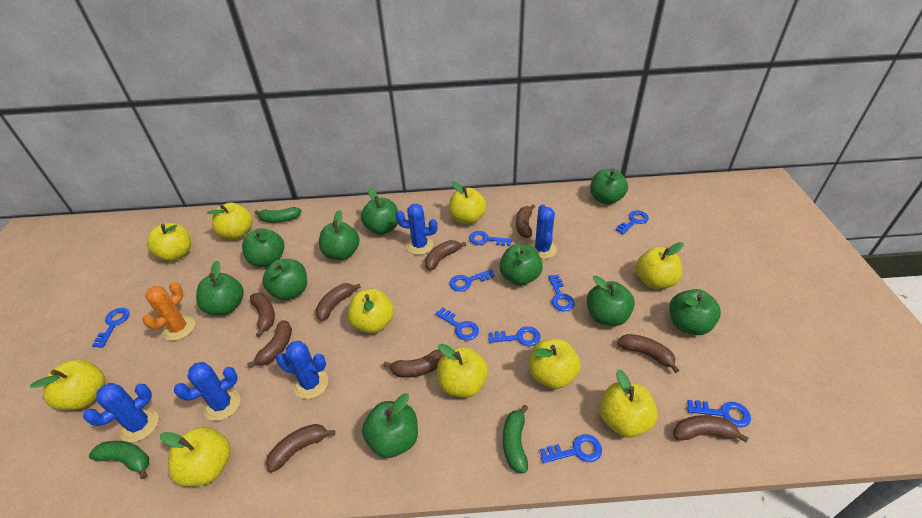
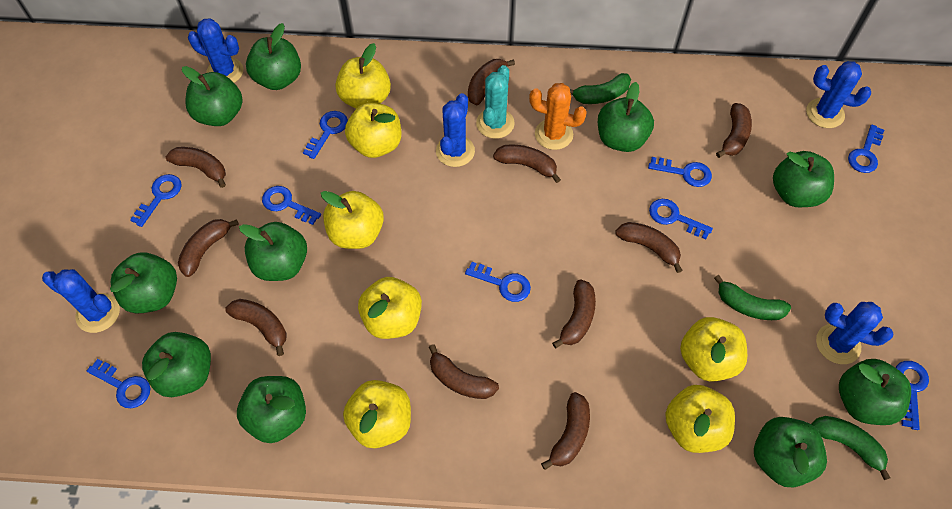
brown banana: [247,320,292,368] [250,293,275,337] [266,424,335,472] [315,283,361,321] [383,350,443,378] [425,240,466,270] [516,204,535,238] [617,334,680,373] [673,415,748,442] = 9 -> [166,147,226,188] [178,219,239,277] [225,299,287,356] [429,344,499,399] [468,59,515,106] [493,144,561,183] [541,392,590,470] [552,279,596,348] [615,222,683,273] [716,103,752,158] = 10
turquoise cactus: none = 0 -> [476,65,515,139] = 1
yellow apple: [30,360,105,410] [147,223,191,261] [160,427,231,486] [207,203,253,239] [348,289,394,334] [437,344,488,398] [449,181,487,224] [529,339,581,389] [600,369,658,438] [636,242,684,289] = 10 -> [321,191,384,249] [336,43,391,109] [343,380,411,448] [345,103,401,158] [358,277,422,339] [665,385,735,453] [680,317,747,382] = 7

